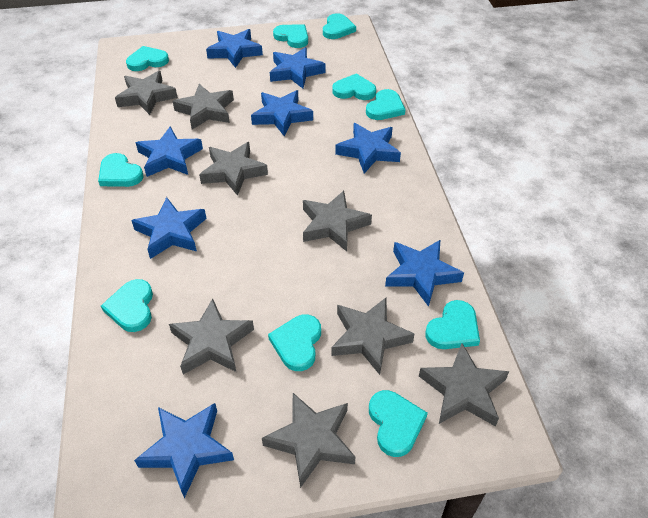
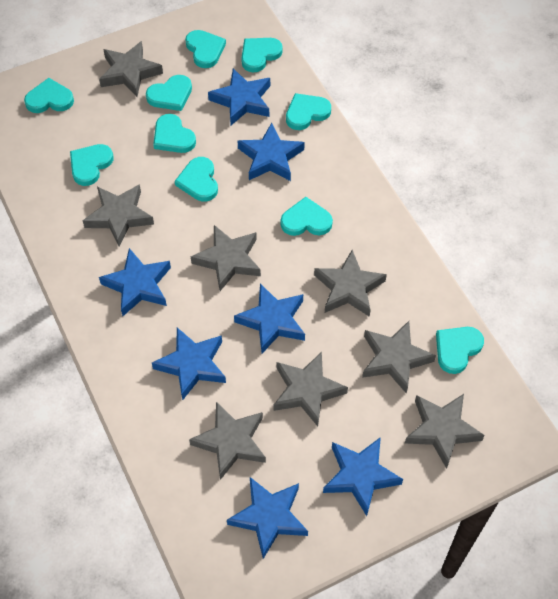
blue star: [131,197,207,259] [134,403,234,498] [136,126,203,177] [206,29,263,68] [251,90,313,136] [270,47,326,88] [335,123,401,173] [385,239,464,307] = 8 -> [99,248,171,316] [152,328,226,400] [208,68,270,125] [227,477,308,559] [234,284,305,354] [238,123,305,181] [323,437,403,516] = 7

